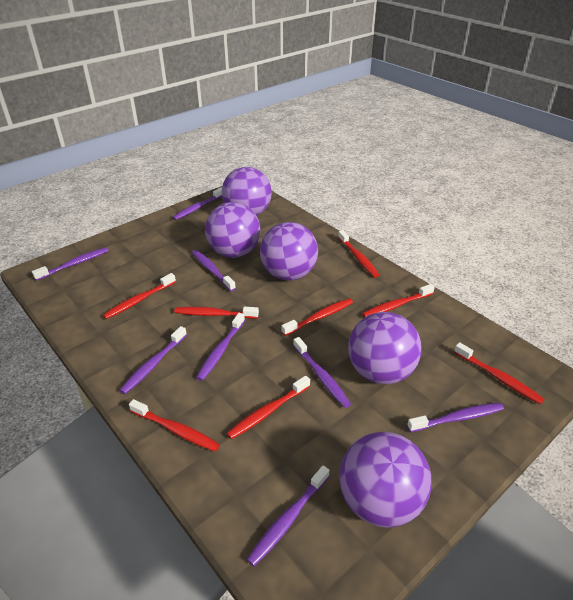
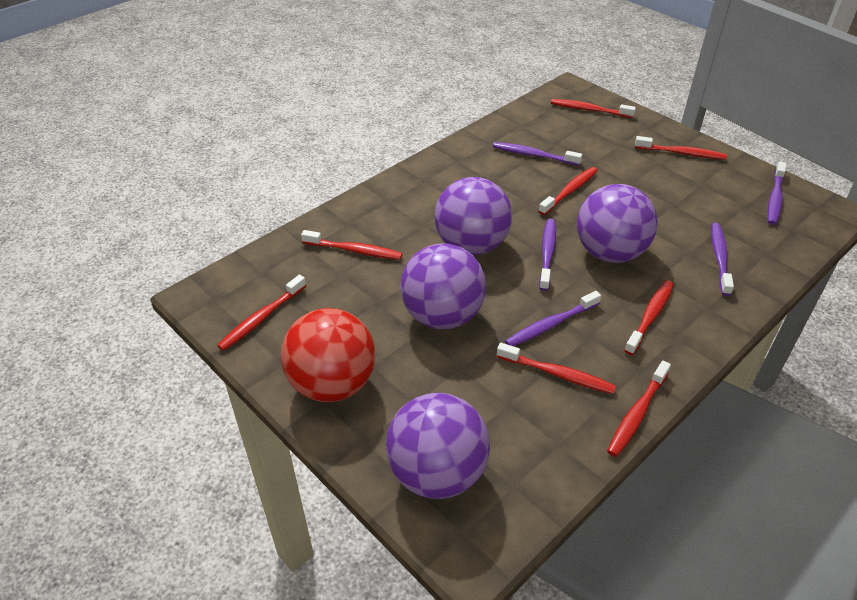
purple ball: [205,202,261,258] [222,167,272,216] [260,222,318,281] [340,432,432,528] [348,312,422,384] = 5 -> [386,393,490,499] [400,244,486,329] [435,177,512,255] [577,184,658,263] = 4
purple toothbrush: [32,247,108,281] [119,326,187,394] [172,187,222,220] [192,250,236,291] [196,313,245,381] [246,466,330,567] [293,337,351,408] [407,403,504,432] = 8 -> [493,142,582,166] [505,291,601,346] [539,219,556,291] [711,223,734,296] [768,161,786,225] = 5
red ball: none = 0 -> [281,308,376,402] = 1

